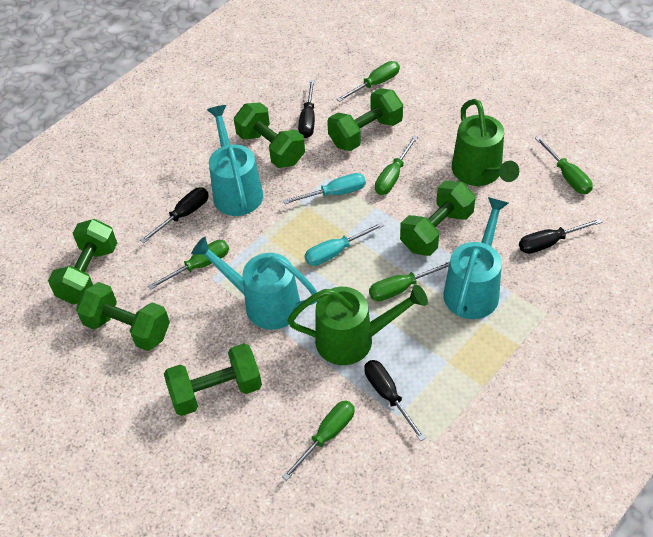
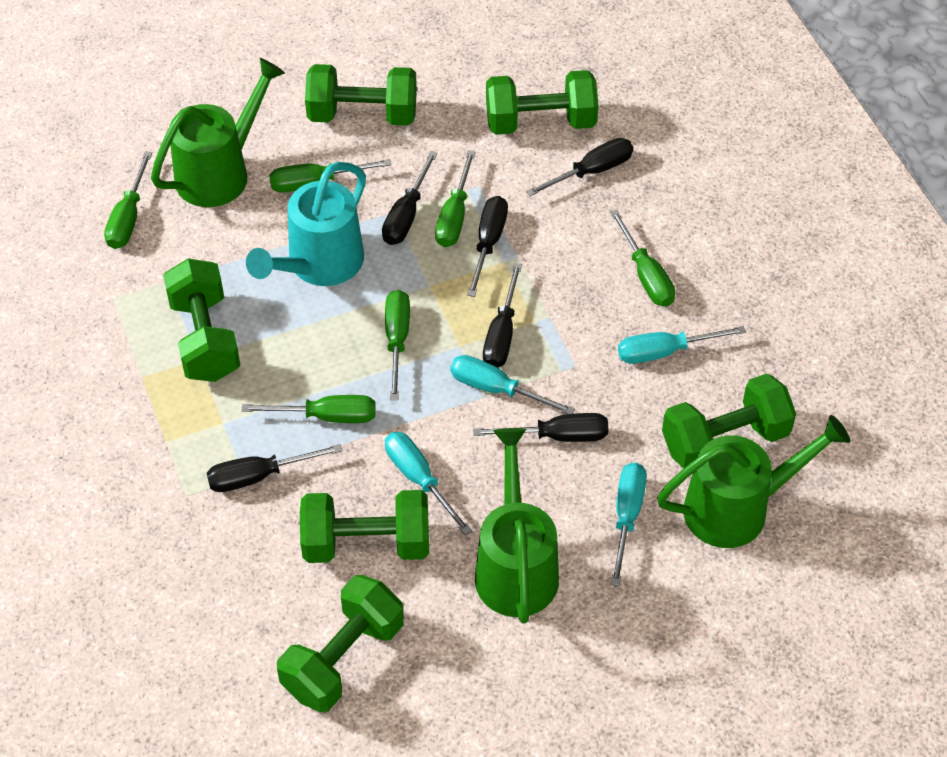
black screwdriver: [140,188,209,243] [298,80,315,138] [364,360,426,441] [519,218,602,254] = 4 -> [207,444,342,492] [382,151,438,245] [467,196,508,297] [473,413,608,442] [483,263,522,368] [526,138,633,196] = 6
green watering can: [287,285,428,365] [452,99,519,186] = 2 -> [151,58,285,207] [475,428,559,623] [657,415,850,548] = 3
turquoise screwdriver: [283,173,366,204] [304,222,385,266] = 2 -> [385,432,472,535] [450,355,575,414] [611,463,647,586] [618,326,746,364] = 4
turquoise watering can: [191,237,318,330] [207,105,263,216] [443,197,509,319] = 3 -> [246,162,366,286] = 1

